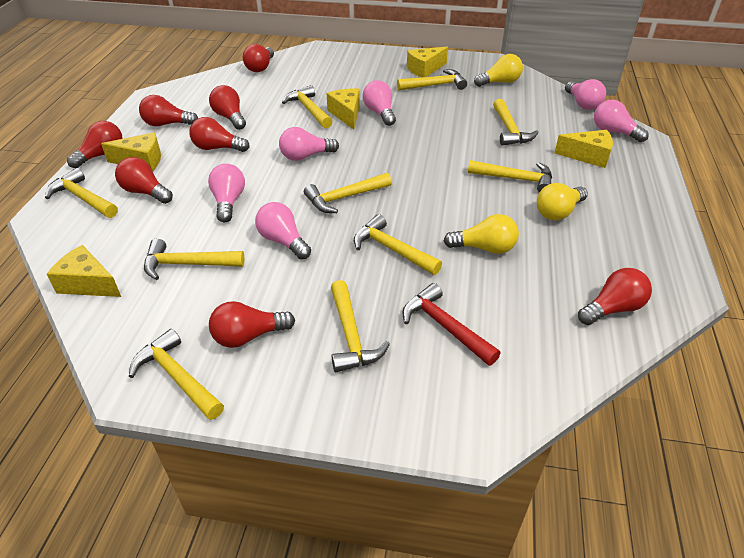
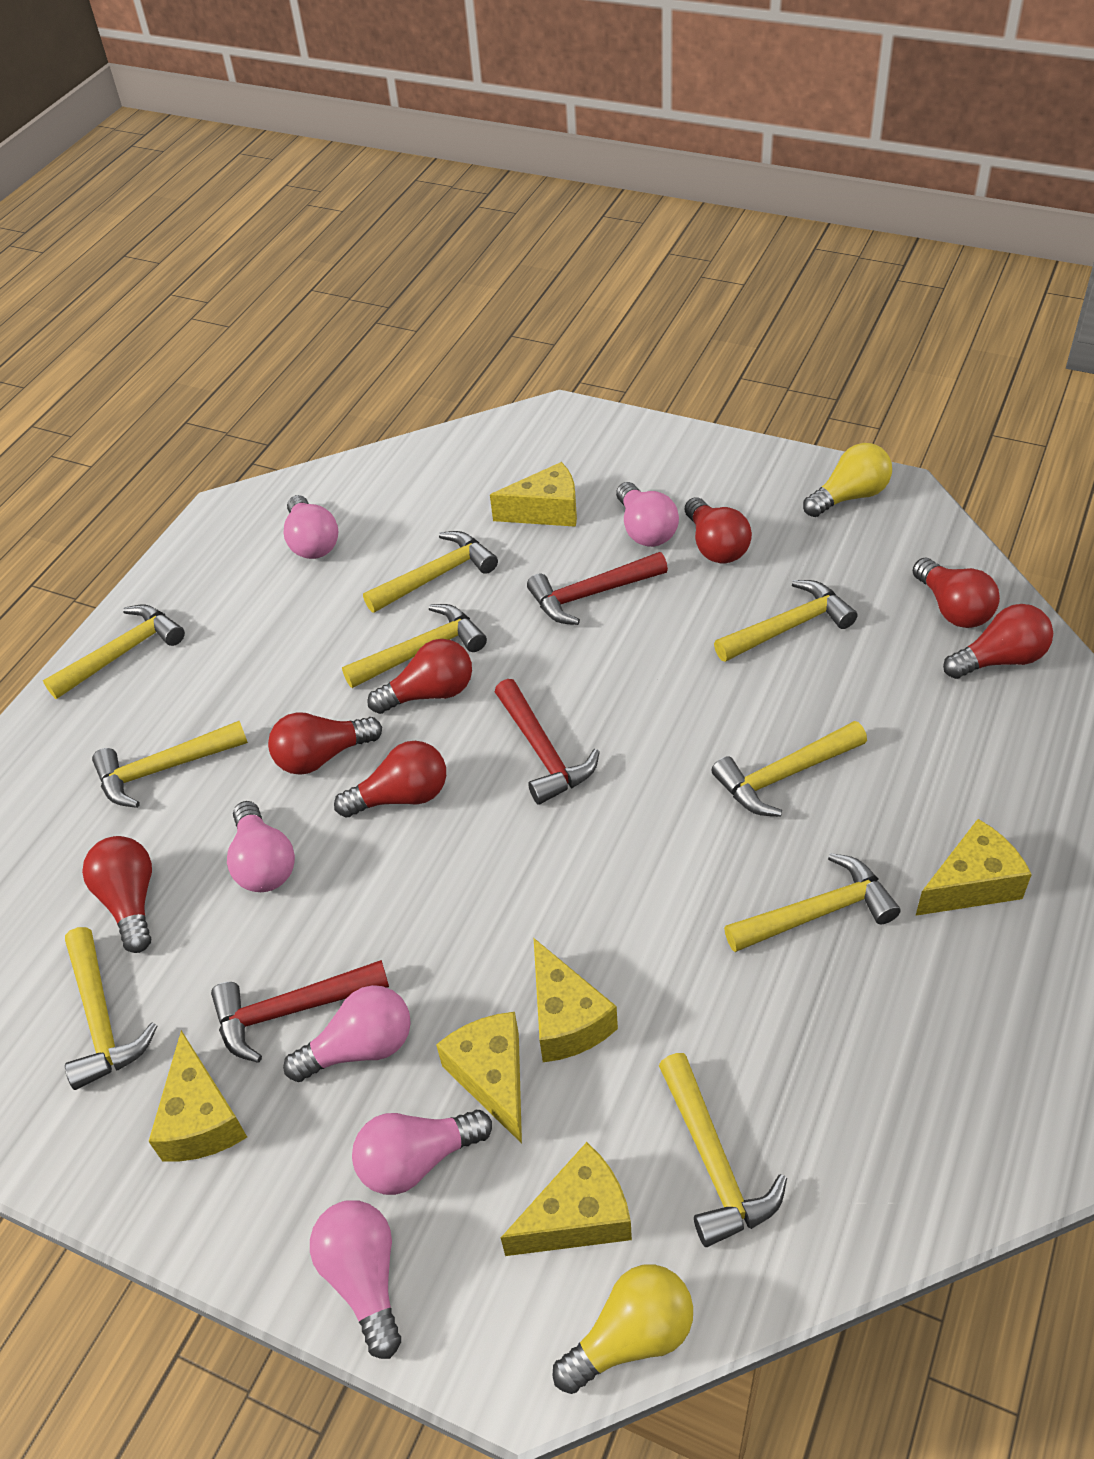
red hammer: [402,283,501,366] = 1 -> [211,960,389,1063] [495,679,600,805] [527,552,668,625] = 3
red light bulb: [67,121,123,168] [115,157,173,204] [139,95,198,126] [189,117,250,152] [209,85,246,130] [209,301,295,348] [243,44,274,72] [578,268,652,325] = 8 -> [82,836,152,953] [268,712,382,775] [334,741,446,818] [367,639,472,714] [685,497,752,563] [913,558,1000,628] [943,604,1053,679] = 7
yellow cheese: [47,245,121,297] [101,132,161,171] [327,88,360,130] [407,47,448,77] [554,130,613,168] = 5 -> [148,1030,247,1162] [436,1012,522,1144] [490,462,577,527] [501,1142,632,1256] [534,938,618,1062] [916,819,1032,916] = 6
yellow hammer: [45,168,118,218] [129,329,224,420] [144,239,244,280] [282,85,333,128] [304,173,392,213] [331,280,390,372] [354,214,442,275] [397,69,467,91] [468,160,552,192] [493,99,539,146] = 10 -> [43,605,185,699] [65,927,157,1090] [92,721,248,808] [342,604,487,688] [363,531,498,613] [659,1053,787,1247] [711,721,867,817] [714,580,857,662] [724,853,901,952] = 9
yellow light bulb: [444,214,519,254] [474,54,523,87] [537,183,588,221] = 3 -> [553,1264,693,1394] [803,443,892,517] = 2

